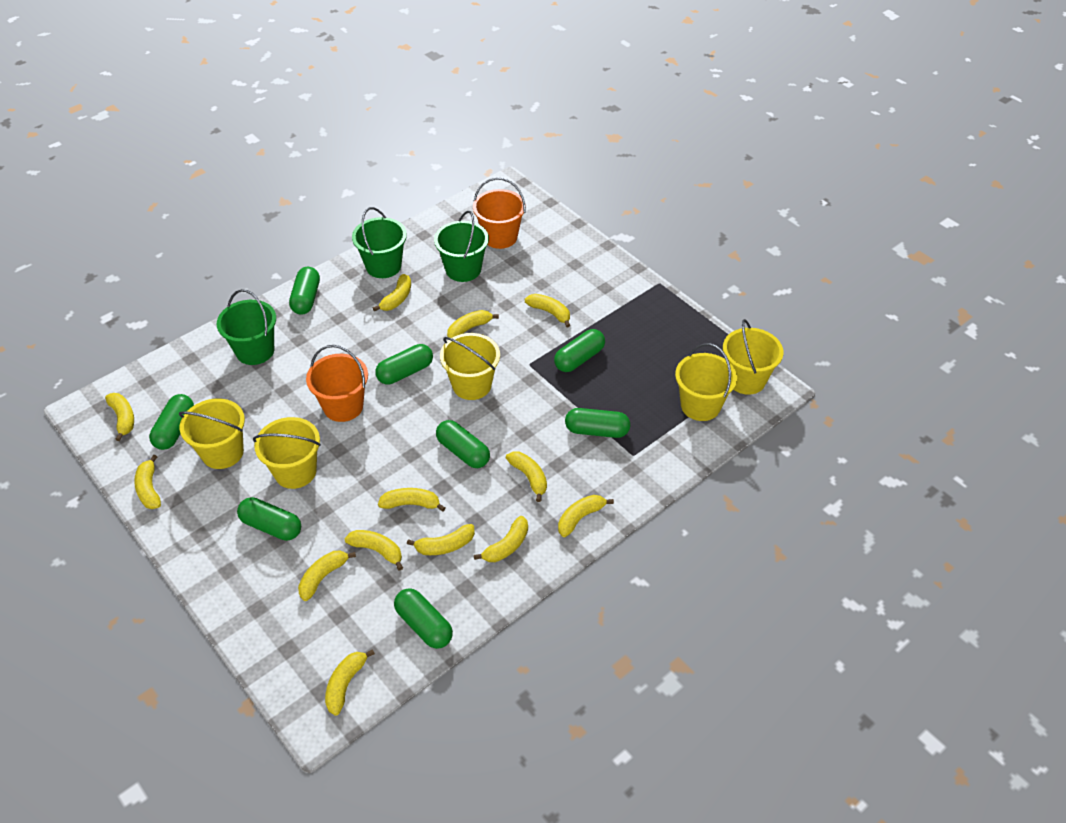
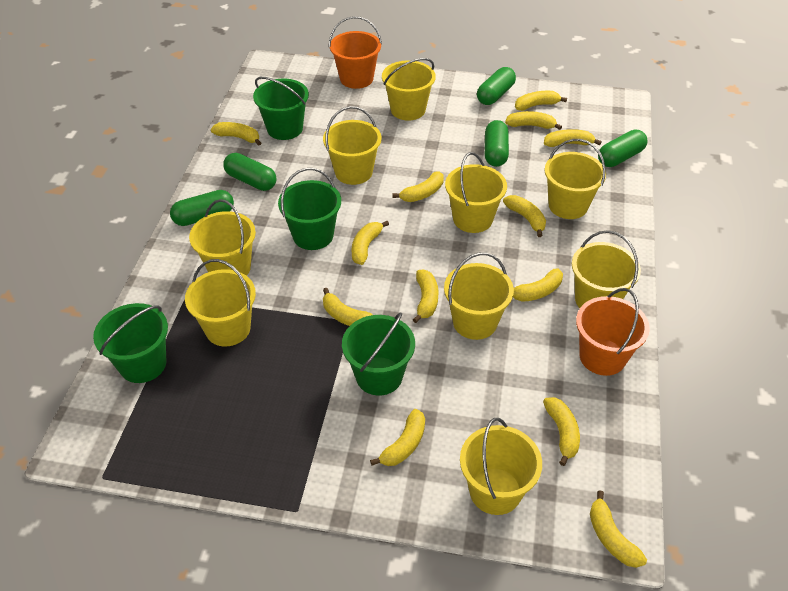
green bucket: [217,289,276,365] [352,207,407,278] [434,211,489,282] = 3 -> [93,303,168,383] [253,77,309,140] [278,168,341,250] [342,312,415,396] = 4
green capsule: [149,394,194,450] [237,497,301,541] [289,267,320,315] [375,344,433,384] [394,588,453,649] [436,420,490,468] [554,329,605,372] [565,408,630,438] = 8 -> [170,190,234,226] [223,153,277,191] [477,67,516,105] [485,120,509,167] [598,130,648,167] = 5
yellow bucket: [179,399,245,469] [253,417,321,489] [440,333,500,400] [675,343,737,421] [723,319,783,395] = 5 -> [185,259,256,347] [189,199,256,276] [323,106,381,185] [382,58,436,121] [444,252,514,340] [445,152,507,233] [460,418,542,515] [545,139,606,219] [572,230,641,308] = 9

